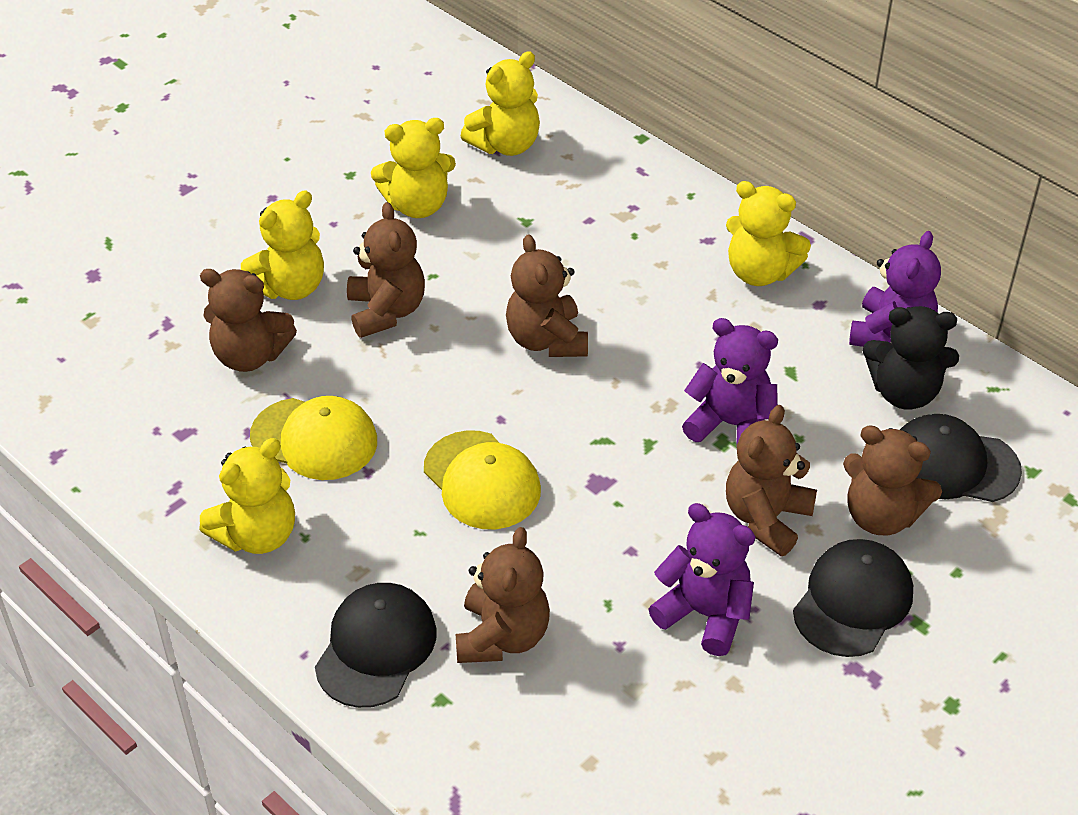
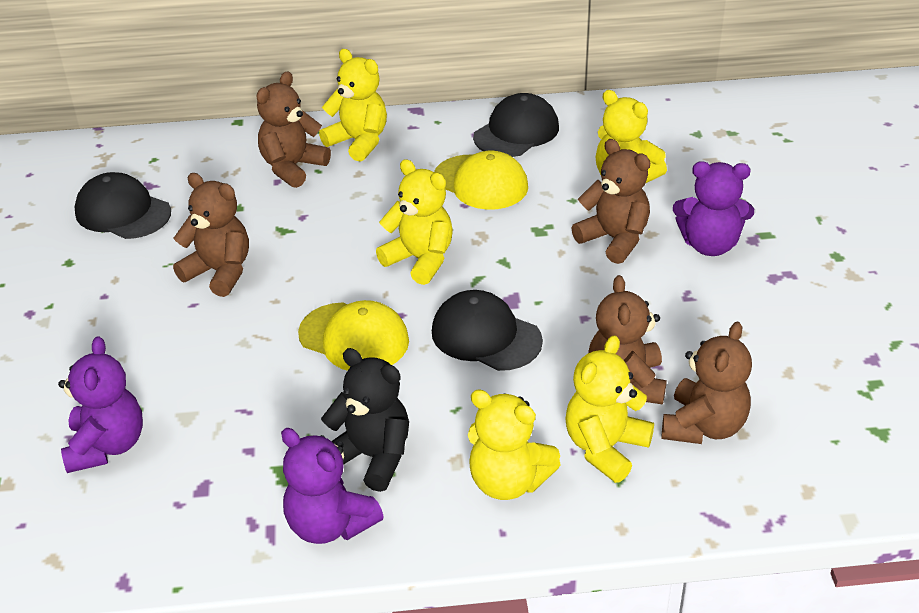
brown teddy bear: [200,269,297,372] [347,202,425,338] [456,527,550,663] [506,234,588,357] [726,405,817,556] [843,425,942,535] = 6 -> [173,173,249,297] [257,72,331,188] [571,139,650,264] [588,275,667,404] [661,322,752,444] = 5

